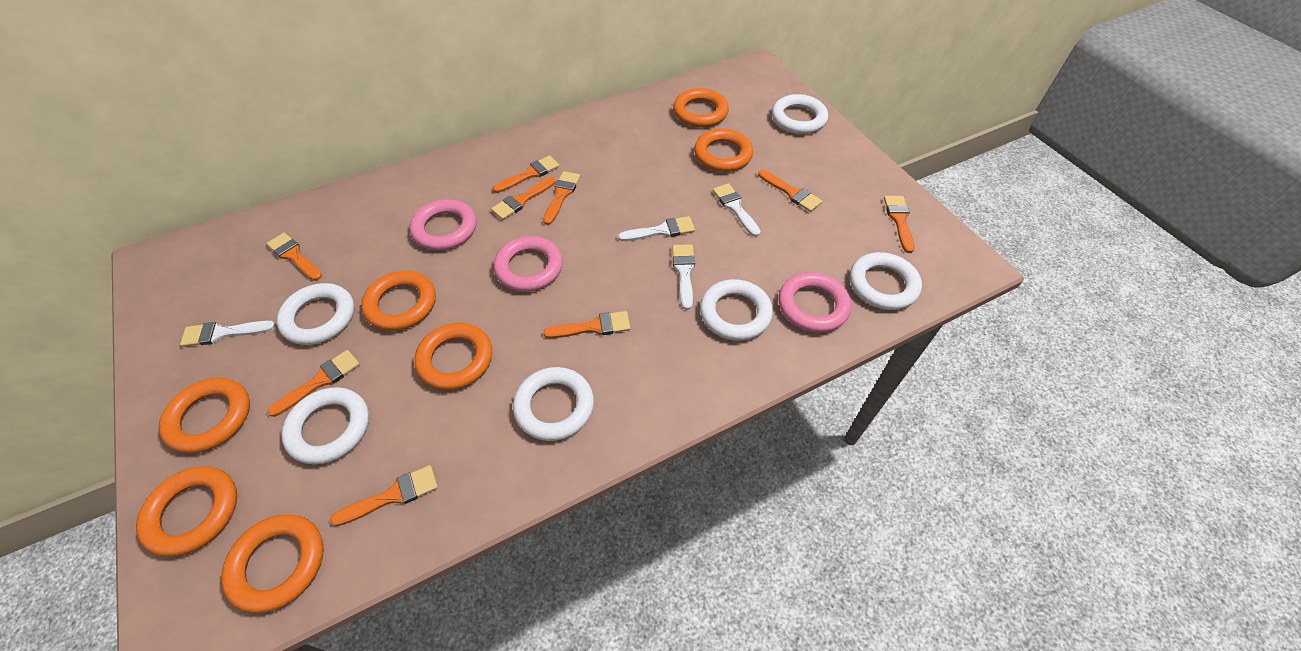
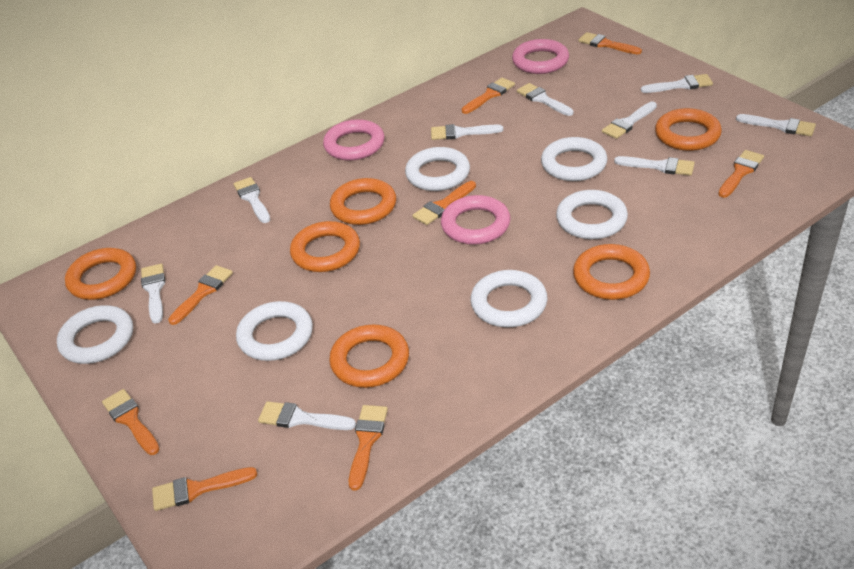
orange brush: [266,233,322,281] [267,350,360,417] [330,465,438,526] [491,177,556,220] [493,155,559,193] [543,171,581,225] [543,311,631,338] [758,170,822,212] [884,196,915,253] = 9 -> [102,389,160,455] [152,467,257,511] [168,265,233,325] [349,405,388,491] [412,181,476,225] [462,78,515,114] [578,32,642,54] [718,150,764,198] = 8
orange ring: [136,466,237,557] [159,378,250,453] [221,515,324,613] [361,271,436,331] [414,323,492,390] [673,88,729,127] [694,129,753,172] = 7 -> [65,248,136,300] [290,221,360,272] [329,325,409,388] [330,178,396,225] [573,244,650,300] [655,108,722,151] = 6
white brush: [180,321,276,347] [618,216,695,241] [672,244,695,310] [713,183,761,237] = 4 -> [141,264,165,324] [233,177,270,223] [258,401,356,430] [431,124,503,140] [517,83,574,116] [602,102,657,139] [614,156,695,176] [641,74,713,93] [736,114,816,136] = 9

